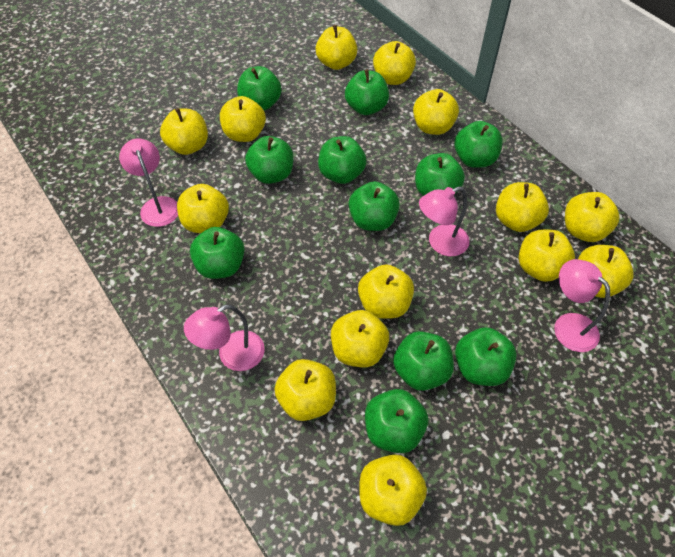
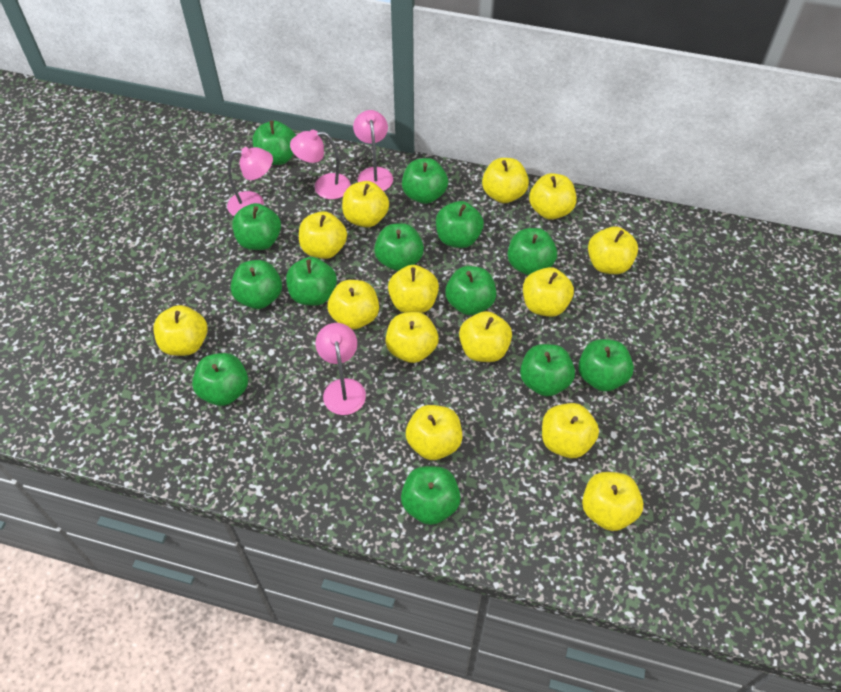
green apple: [190,227,245,279] [237,66,282,111] [245,136,293,184] [318,136,367,184] [345,69,389,115] [348,181,400,231] [365,389,428,453] [393,331,454,391] [415,153,465,196] [454,121,503,168] [455,327,517,386] = 11 -> [192,353,248,406] [230,260,282,309] [232,203,281,250] [252,121,296,165] [286,257,337,306] [374,223,424,271] [401,466,461,525] [402,158,448,204] [436,201,484,248] [445,266,496,315] [507,228,557,275] [520,344,575,397] [578,339,634,392] = 13

